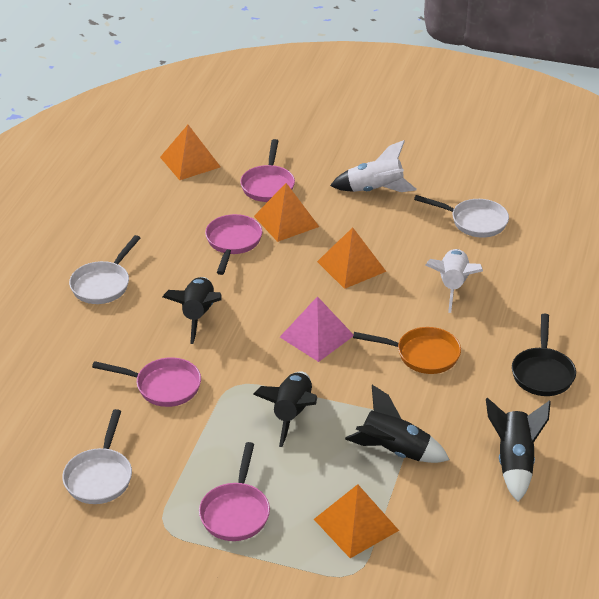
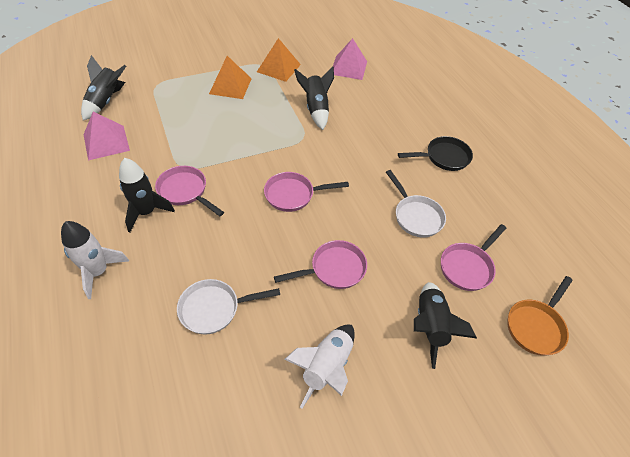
orange pyramid: [160,125,221,180] [254,183,319,242] [314,484,399,558] [317,227,386,289] = 4 -> [209,56,252,99] [257,38,301,82] = 2
pink pyramid: [280,296,354,362] = 1 -> [84,112,130,160] [333,38,367,80] = 2
white pan: [62,409,132,504] [69,235,140,304] [414,195,509,238] = 3 -> [177,279,280,335] [386,170,446,237] = 2

